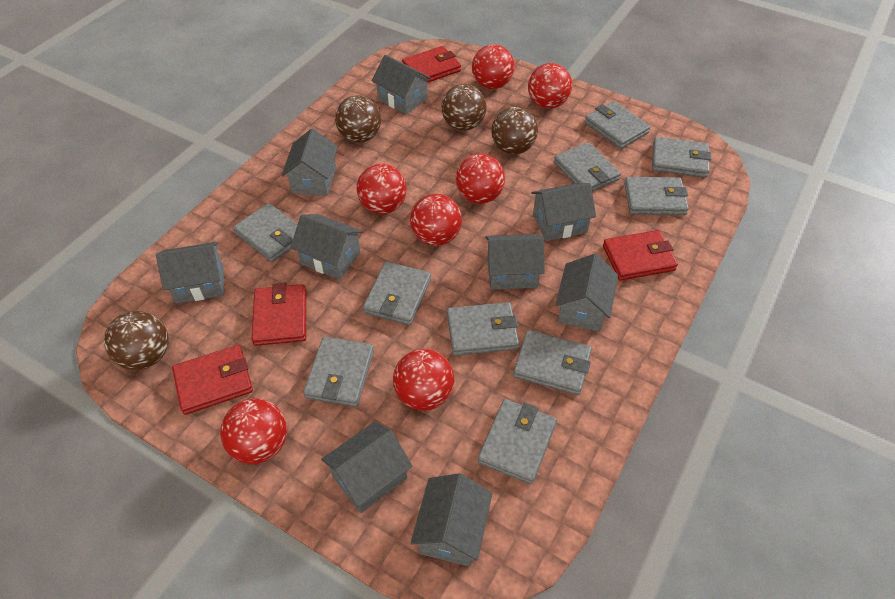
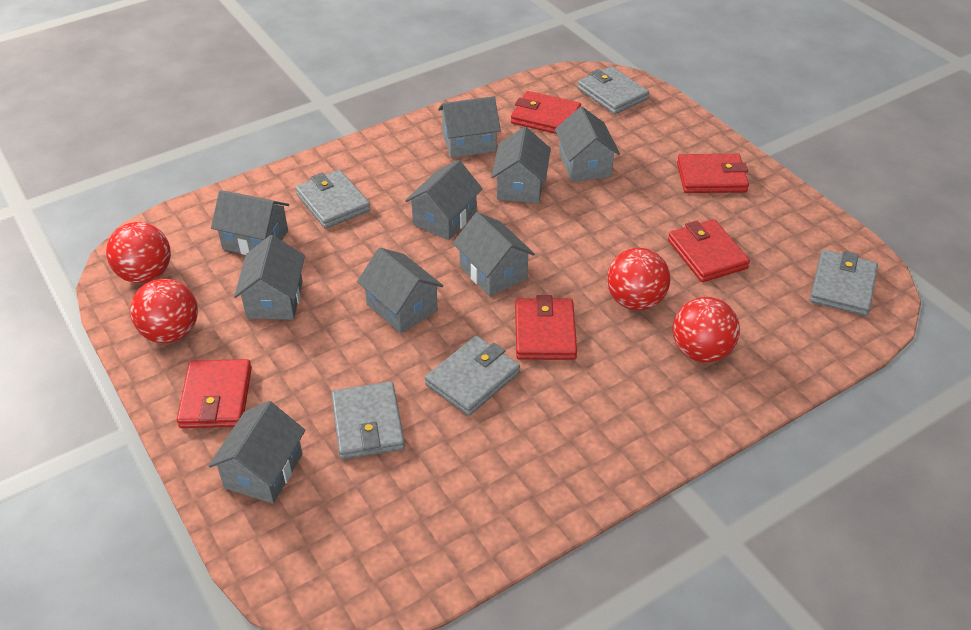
brown ball: [104,311,169,370] [335,95,381,143] [441,84,486,131] [491,107,538,155] = 4 -> none = 0
grey wallet: [233,203,298,262] [303,337,374,407] [363,261,431,325] [447,302,519,356] [478,399,557,484] [513,330,592,395] [554,142,621,192] [585,101,650,149] [624,177,689,215] [652,137,712,178] = 10 -> [295,170,371,229] [331,382,405,460] [425,336,520,416] [578,66,649,114] [810,250,878,316] = 5
red ball: [220,398,287,464] [357,164,407,214] [393,349,455,411] [410,194,462,246] [456,154,505,204] [472,44,515,89] [528,63,572,109] = 7 -> [106,222,171,283] [130,279,198,343] [607,248,670,311] [673,297,740,363] = 4
red wallet: [172,345,253,415] [251,283,306,346] [402,46,461,83] [603,230,678,280] = 4 -> [177,359,252,428] [511,91,581,134] [515,295,577,360] [668,219,750,282] [677,154,749,193] = 5

